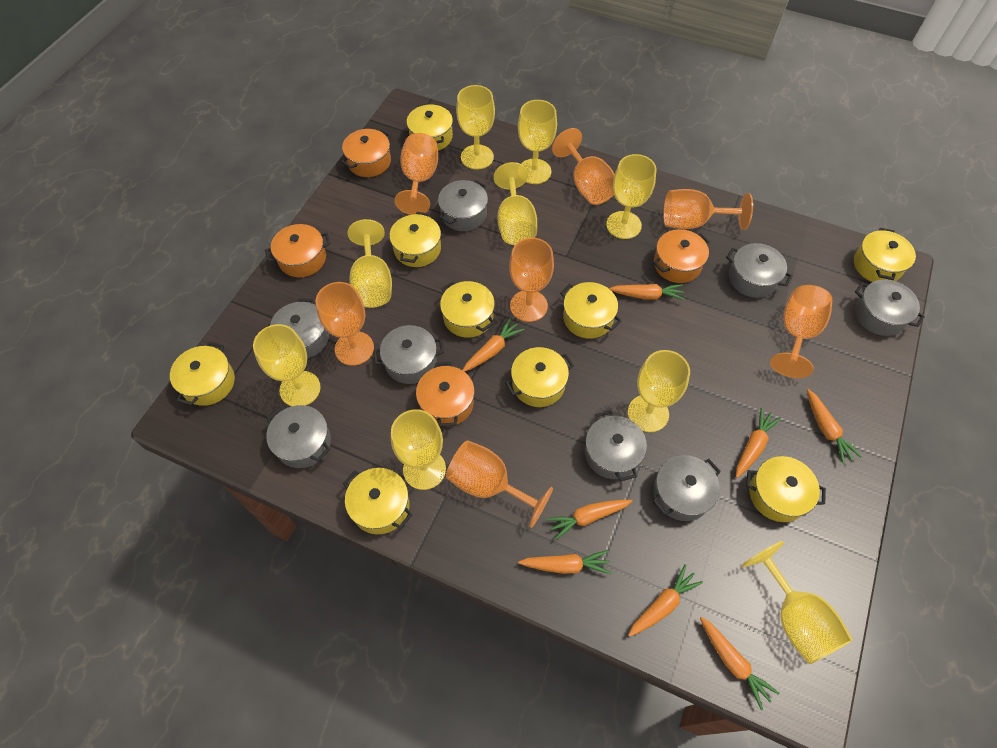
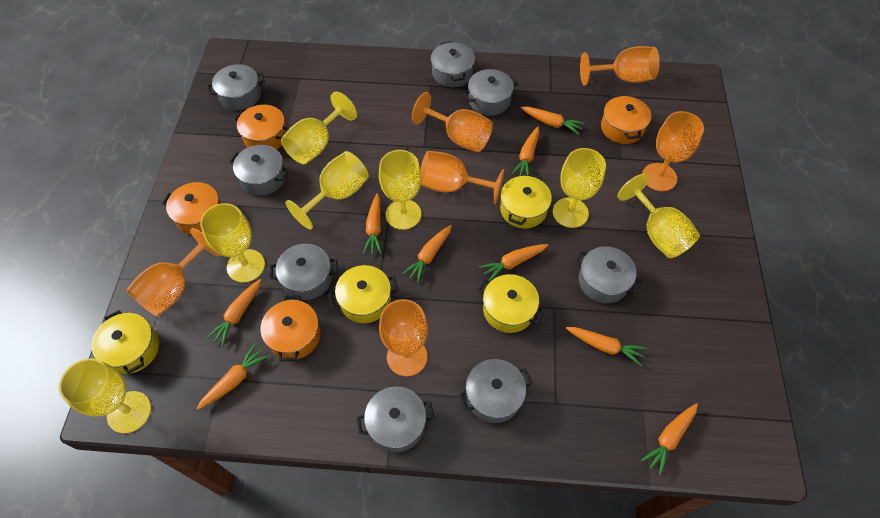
orange carrot: [463,318,524,372] [518,550,611,574] [546,500,632,540] [609,284,685,300] [628,564,703,637] [700,617,780,710] [736,408,781,478] [807,389,862,464] = 8 -> [196,343,269,410] [206,279,261,347] [363,193,382,254] [402,225,452,283] [479,244,548,281] [512,127,539,176] [521,107,585,135] [566,327,647,366] [641,403,698,476] = 9
orange goblet: [316,282,374,366] [395,133,438,215] [446,440,553,528] [509,238,554,322] [552,128,615,205] [663,189,753,230] [770,285,832,378] = 7 -> [126,228,220,317] [379,299,428,377] [412,92,493,152] [420,151,505,204] [580,46,660,86] [642,111,704,191] = 6
yellow goblet: [253,324,321,406] [348,219,392,308] [391,409,446,490] [456,85,495,170] [494,162,537,245] [518,100,557,184] [606,154,657,239] [628,350,690,432] [742,541,853,664] = 9 -> [59,358,151,433] [200,203,265,283] [281,92,357,164] [285,151,369,229] [379,150,421,230] [553,148,606,228] [618,174,700,258] = 7
yellow pot: [170,342,235,406] [343,468,412,534] [389,212,441,267] [407,103,453,151] [440,281,495,338] [505,347,574,407] [560,282,621,339] [746,456,826,522] [854,228,916,282] = 9 -> [92,310,159,374] [328,265,398,323] [477,274,545,333] [500,173,552,228] = 4

